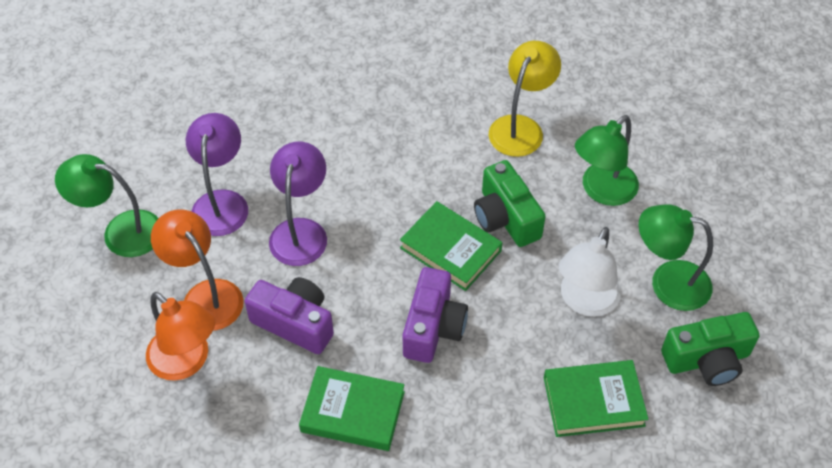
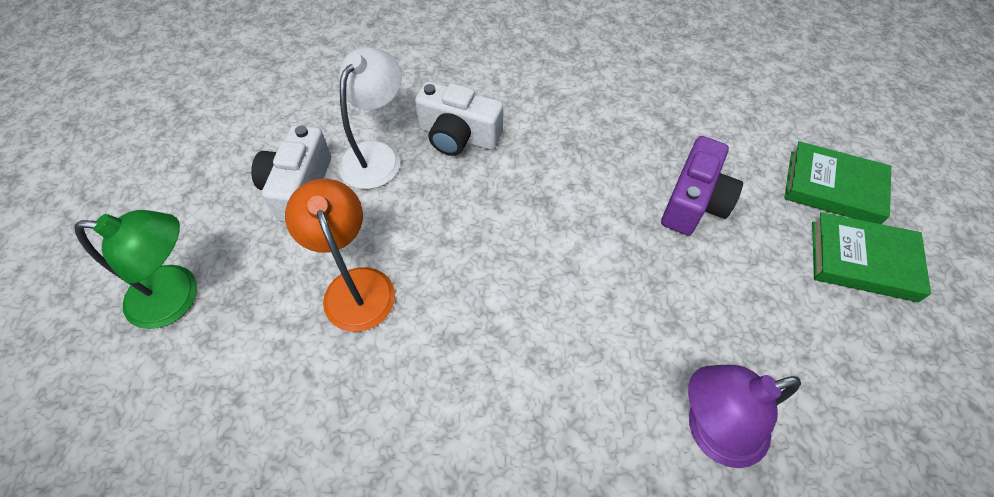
green book: [299,366,405,451] [400,201,502,291] [544,360,649,437] = 3 -> [784,141,891,224] [812,212,931,302] = 2
green camera: [474,160,546,247] [661,312,760,386] = 2 -> none = 0
green lamp: [55,154,158,257] [575,115,639,206] [639,204,713,311] = 3 -> [74,210,197,329] = 1
orange lamp: [146,292,215,381] [151,210,244,331] = 2 -> [285,179,395,332] = 1
purple camera: [245,277,334,354] [402,267,468,363] = 2 -> [661,136,743,235] = 1
purple lamp: [186,113,248,236] [269,142,327,266] = 2 -> [688,365,801,468] = 1
white camera: none = 0 -> [251,125,331,222] [415,81,503,156] = 2
yellow lamp: [489,41,561,157] = 1 -> none = 0

